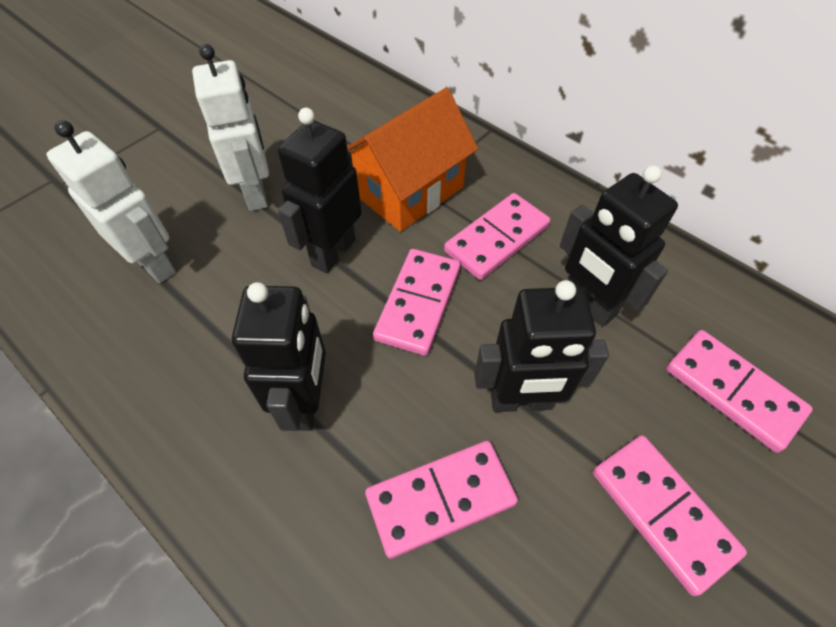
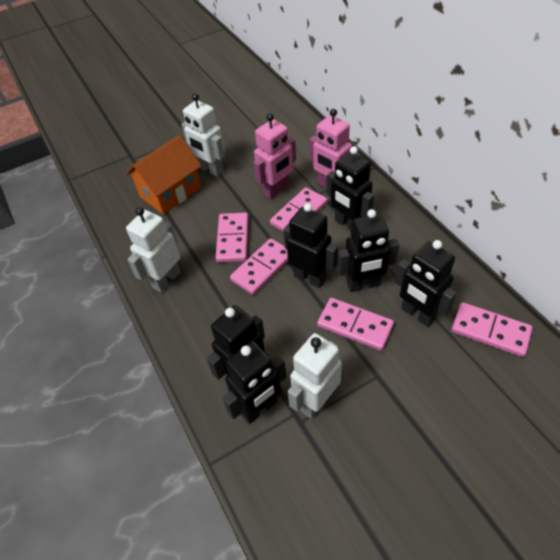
black robot: [232,282,326,431] [278,108,362,273] [475,280,609,412] [560,165,678,326] = 4 -> [207,305,265,380] [223,341,287,424] [283,203,338,288] [327,146,374,230] [338,209,399,292] [395,240,457,327] = 6
pink robot: none = 0 -> [254,113,296,200] [309,109,352,188] = 2
white robot: [46,120,176,283] [192,44,269,211] = 2 -> [126,207,180,293] [182,93,225,177] [288,333,342,419] = 3

